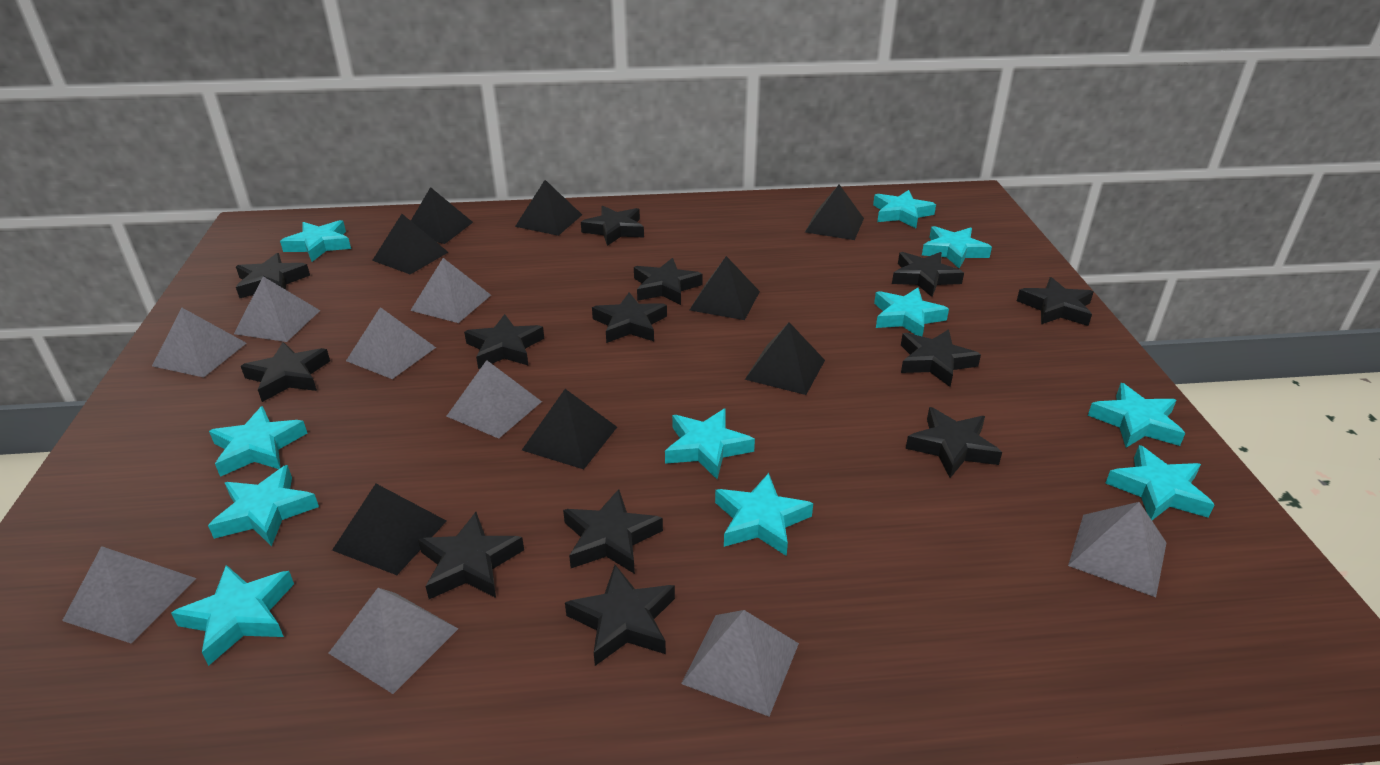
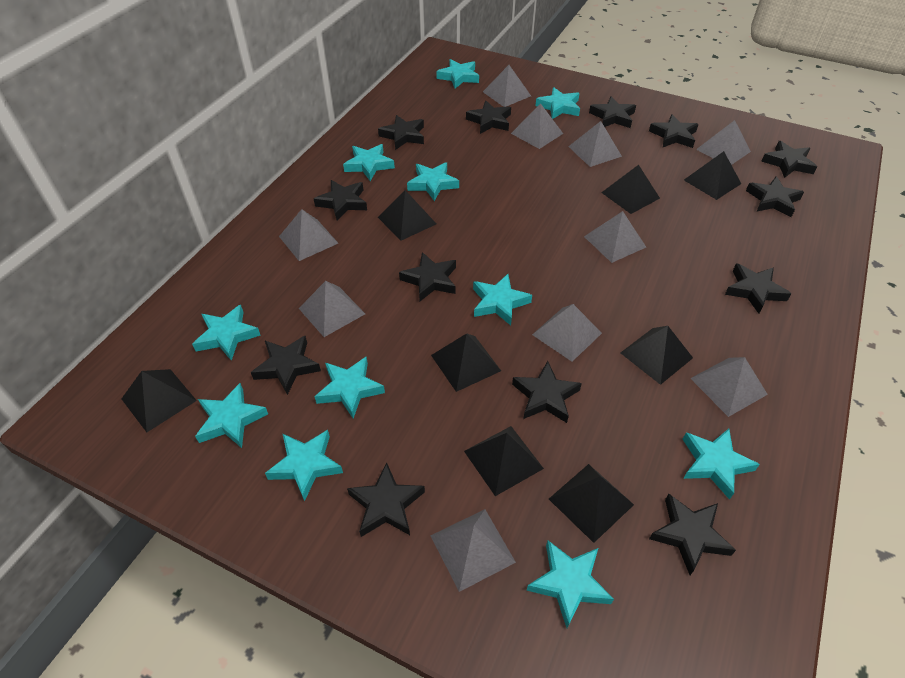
grey pyramid: [62,546,196,644] [152,308,246,377] [234,276,320,342] [328,588,458,694] [346,307,436,379] [410,258,491,323] [446,360,542,439] [681,610,799,717] [1068,502,1166,597] = 9 -> [279,209,338,261] [299,281,365,337] [430,509,516,592] [483,65,531,107] [511,103,563,149] [532,304,602,362] [568,121,622,167] [584,211,646,263] [690,357,768,417] [696,120,751,165] = 10

